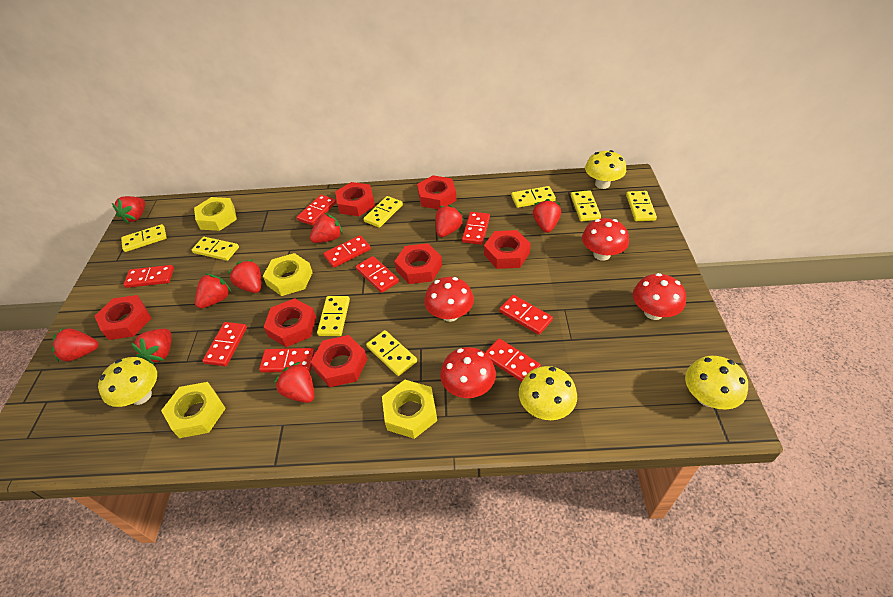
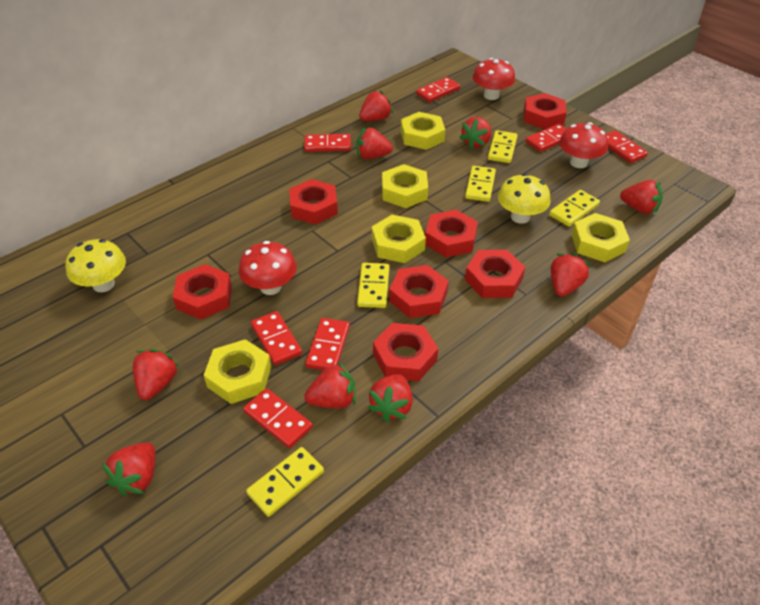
red domino: [123,265,174,288] [202,322,247,366] [259,348,315,373] [297,195,336,226] [323,235,371,268] [356,256,399,293] [462,212,490,245] [485,339,541,382] [499,295,553,335] = 9 -> [243,388,313,448] [251,311,302,365] [304,134,351,152] [305,318,350,370] [416,77,460,102] [526,124,567,152] [606,130,648,163] = 7
red mushroom: [424,277,474,322] [440,347,496,398] [582,218,629,261] [633,273,686,320] = 4 -> [239,241,297,295] [473,58,515,100] [559,122,608,168] = 3
yellow domino: [121,224,167,252] [192,237,239,261] [317,296,350,336] [363,196,403,228] [366,330,417,376] [511,186,556,208] [571,190,601,221] [626,191,657,221] = 8 -> [246,447,324,517] [357,263,389,308] [465,166,496,202] [488,130,518,163] [549,190,600,227] = 5
yellow mushroom: [98,357,157,407] [519,366,577,420] [585,150,626,189] [685,356,748,410] = 4 -> [65,239,126,292] [498,174,551,224] = 2
yellow nut: [161,382,226,438] [194,197,237,231] [263,253,313,296] [382,380,437,439] = 4 -> [204,339,271,404] [372,215,426,263] [382,164,428,208] [401,112,445,150] [571,213,630,262] = 5

